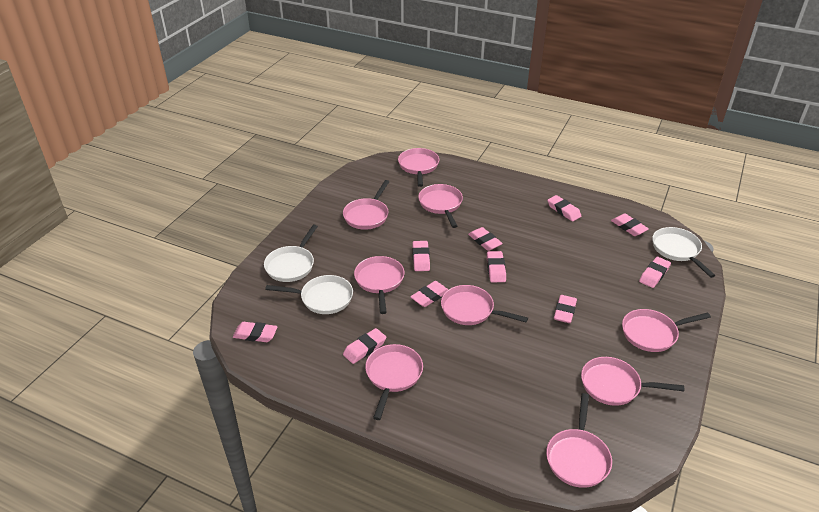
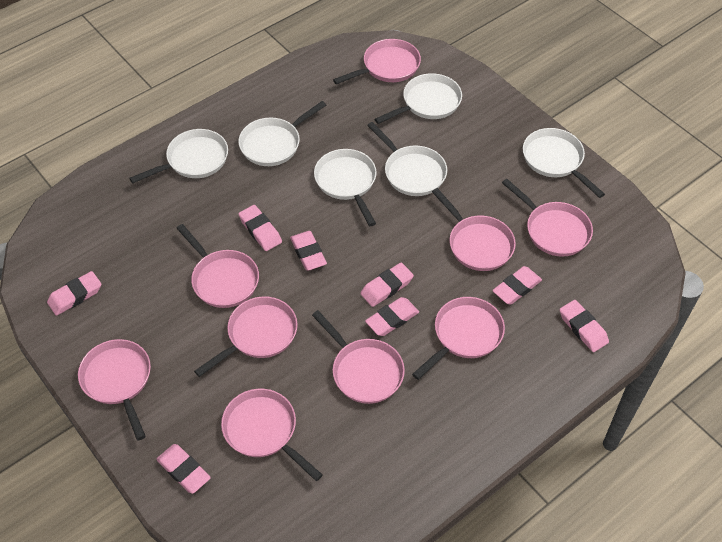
pink eraser: [233,322,278,342] [343,328,386,364] [410,281,449,307] [412,241,430,271] [468,227,503,251] [487,251,506,282] [547,195,581,221] [554,295,577,323] [611,213,649,236] [639,257,671,288] = 10 -> [47,271,101,316] [156,444,211,494] [239,205,282,251] [290,231,327,271] [360,263,414,307] [365,297,419,336] [492,266,542,305] [560,300,609,352] = 8
white pan: [264,225,318,282] [265,275,353,314] [652,227,715,278] = 3 -> [129,129,228,183] [238,101,326,166] [314,149,377,226] [367,122,447,196] [374,73,462,124] [523,128,605,198] = 6

